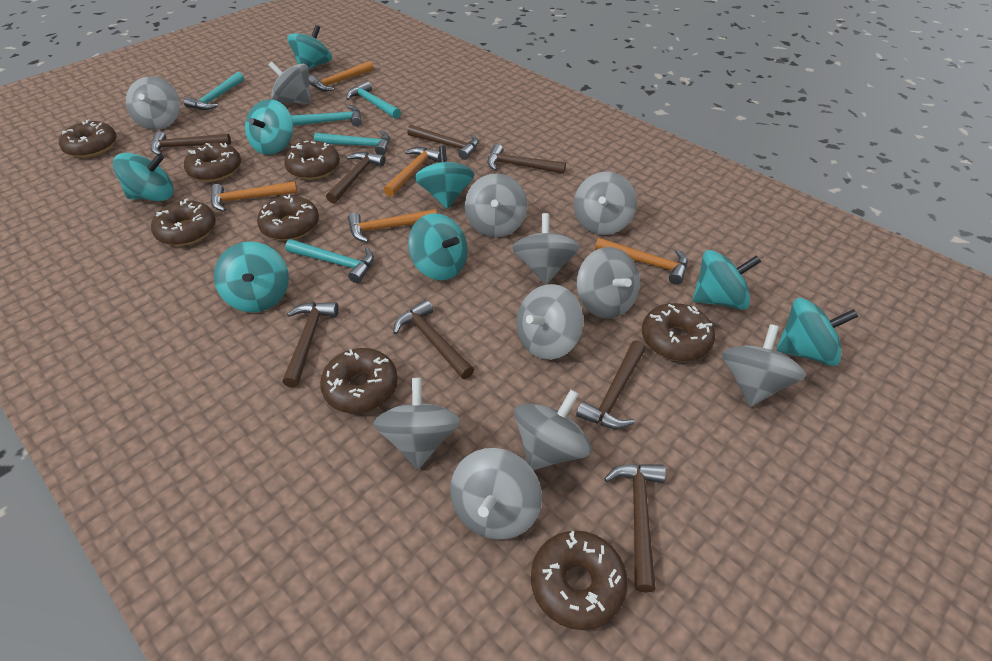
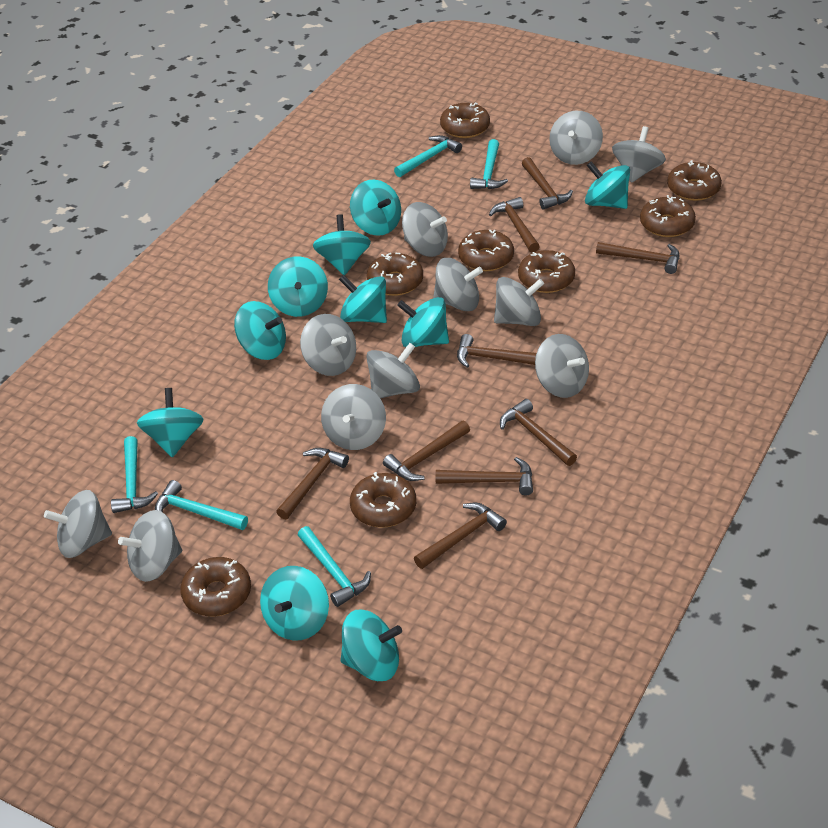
brown hammer: [151,131,231,155] [282,302,338,388] [326,152,385,203] [393,300,474,379] [407,125,479,160] [487,144,566,174] [576,340,646,429] [604,464,666,592] = 8 -> [276,448,349,520] [383,421,470,481] [414,503,507,569] [436,457,533,495] [457,334,537,368] [489,197,540,253] [500,399,577,466] [522,157,573,210] [596,242,679,274] = 9
orange hammer: [211,181,298,212] [309,61,373,91] [348,209,437,243] [384,147,440,197] [595,238,688,285] = 5 -> none = 0
turquoise spinning top: [113,153,174,201] [214,242,289,313] [245,99,293,155] [287,25,332,69] [408,213,468,280] [415,146,475,209] [693,250,761,310] [776,298,858,366] = 8 -> [137,388,204,457] [234,301,286,360] [260,566,329,641] [268,257,328,317] [313,214,371,275] [339,275,387,323] [341,610,402,681] [350,180,401,236] [397,297,449,347] [585,161,630,209] = 10

